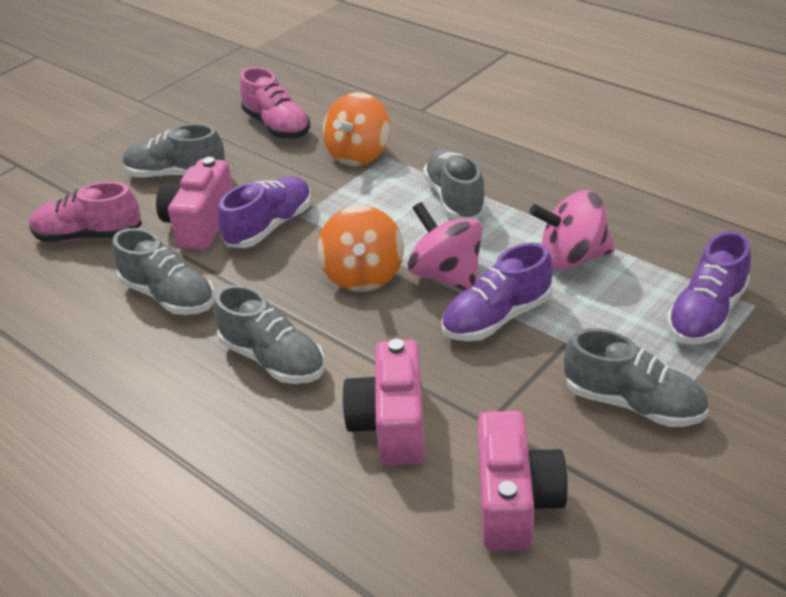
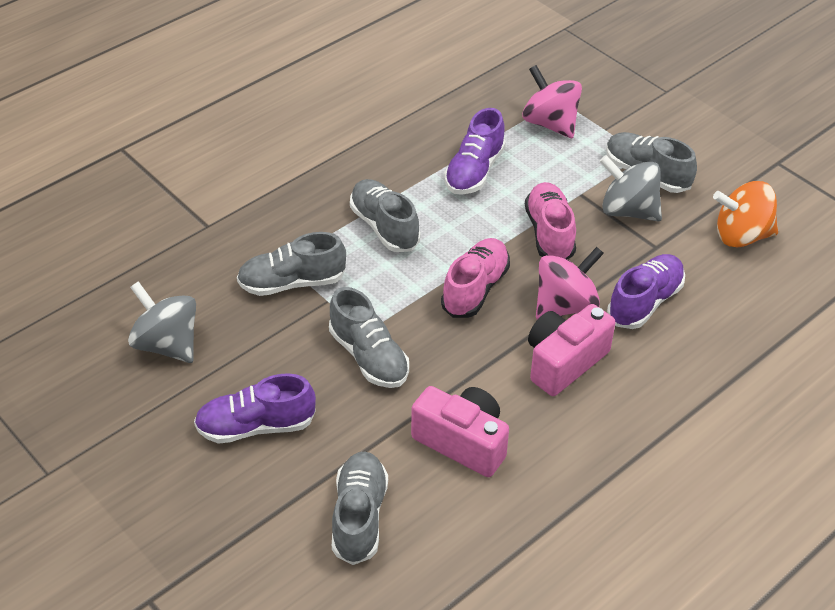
grey spinning top: none = 0 -> [128,281,196,363] [600,155,662,221] = 2
orange spinning top: [318,206,404,292] [323,92,390,166] = 2 -> [713,181,778,247] = 1
pink camera: [156,157,234,250] [342,339,425,465] [478,411,568,551] = 3 -> [411,386,509,477] [528,304,615,396] = 2

